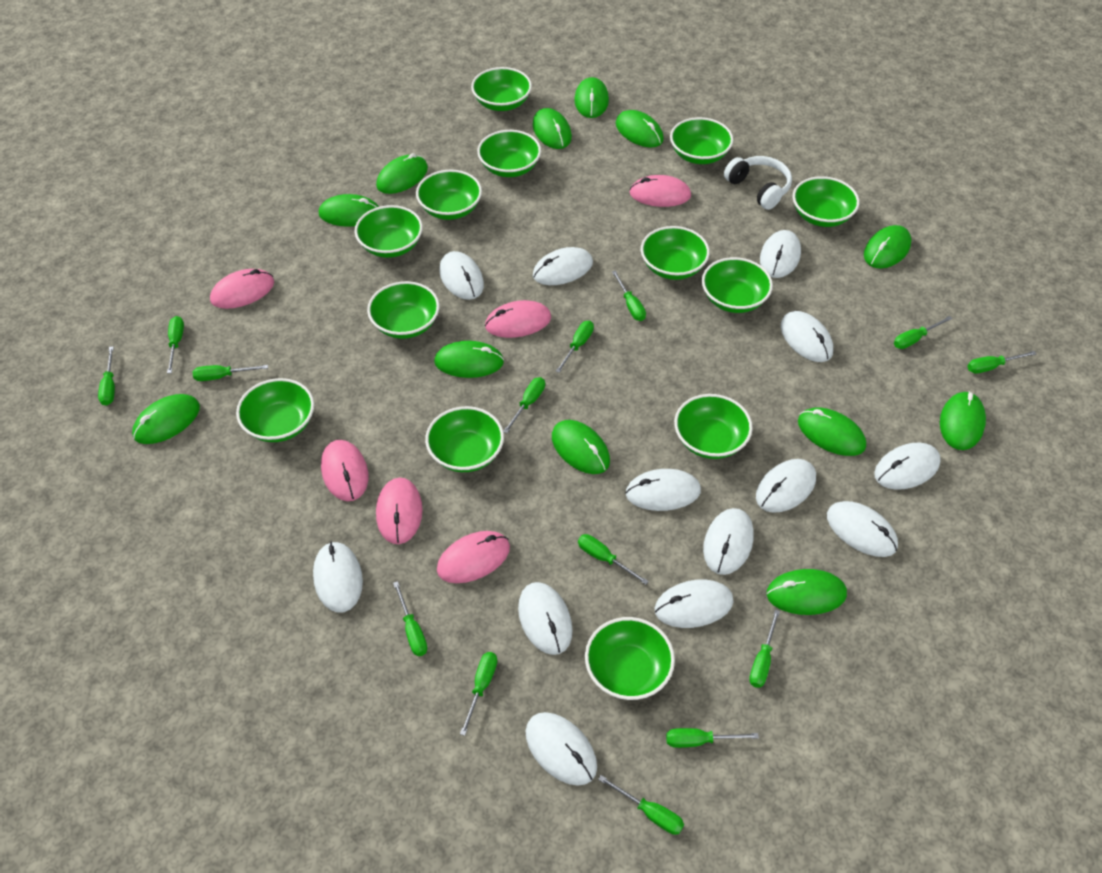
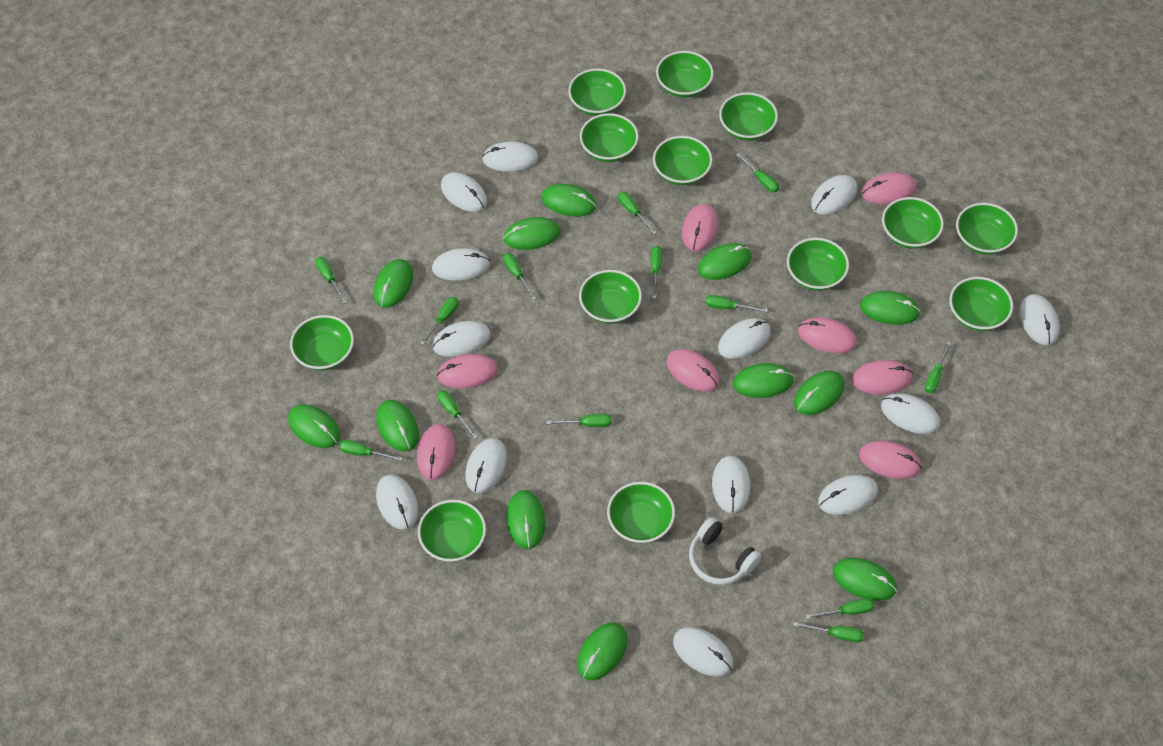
green screwdriver: [98,346,115,406] [167,316,184,373] [193,365,268,381] [393,581,427,656] [460,652,497,736] [503,377,545,433] [556,321,594,373] [578,534,649,585] [598,775,684,835] [612,270,646,321] [666,728,759,748] [749,610,780,688] [894,316,952,349] [967,351,1036,374] = 14 -> [316,257,346,304] [339,440,403,461] [420,297,459,345] [437,390,477,439] [503,253,536,300] [546,414,611,427] [618,192,657,234] [651,246,662,298] [705,295,768,312] [736,153,779,192] [793,622,864,642] [806,598,875,619] [925,341,951,393] = 13
pink mouse: [210,269,274,309] [321,440,368,501] [376,477,423,544] [437,531,510,583] [485,300,551,338] [629,175,691,207] = 6 -> [417,424,456,480] [437,354,498,388] [666,349,720,392] [682,204,718,251] [798,317,857,353] [852,360,913,394] [859,441,922,479] [861,172,917,204] = 8

